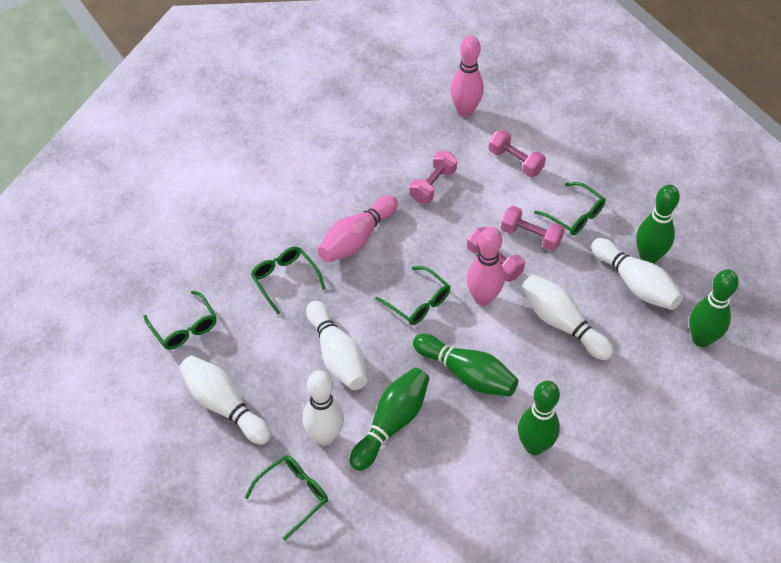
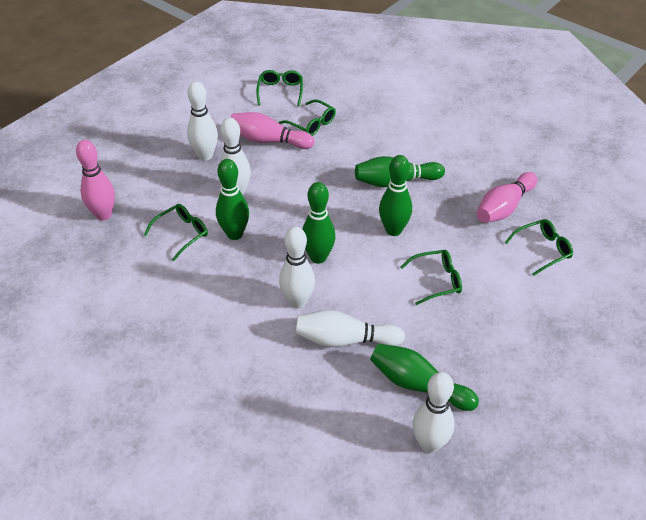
pink dumbbell: [410,151,457,203] [467,227,525,282] [488,130,546,177] [501,206,565,251] = 4 -> none = 0

